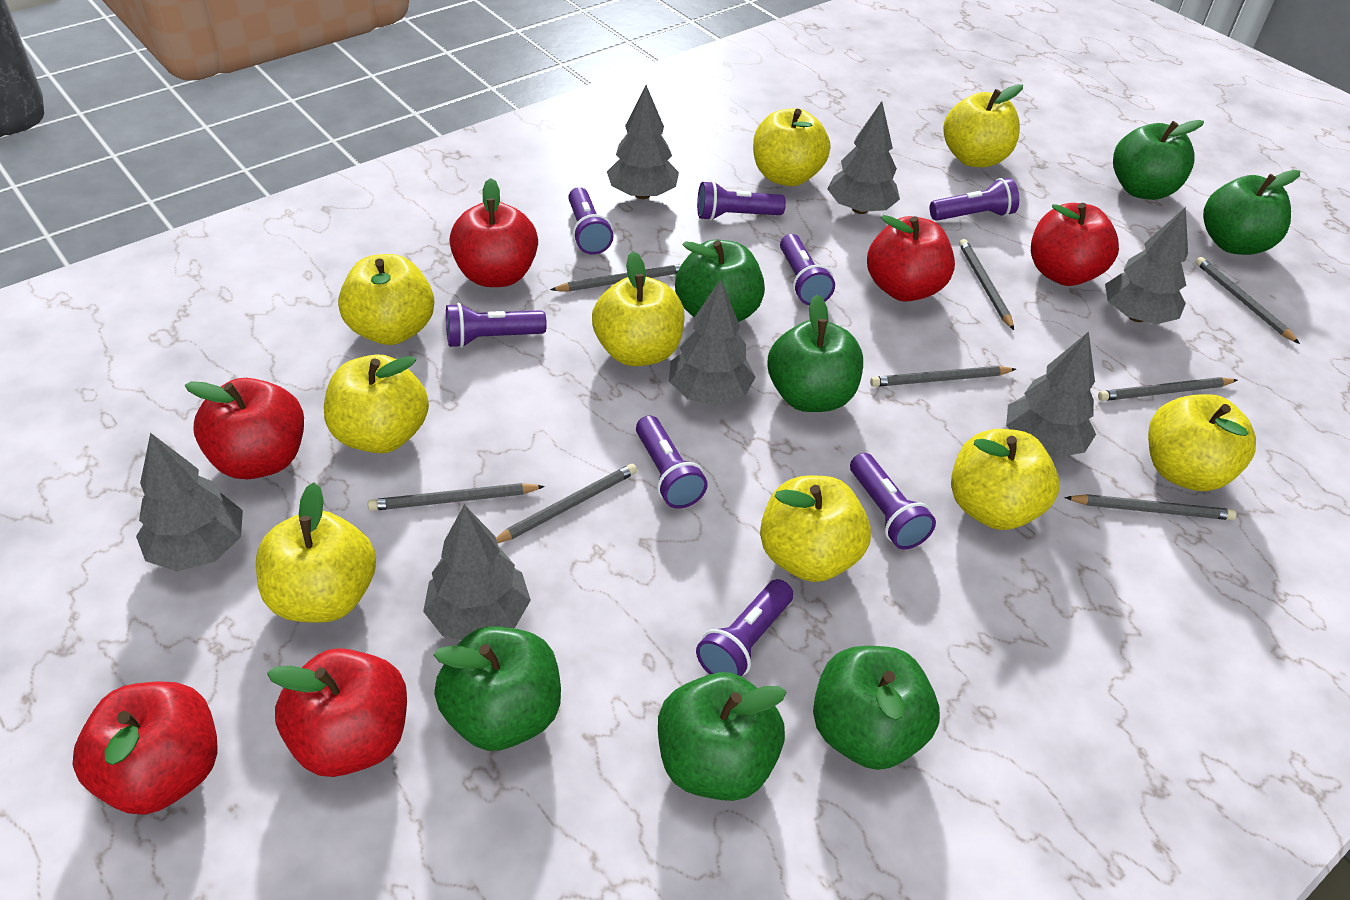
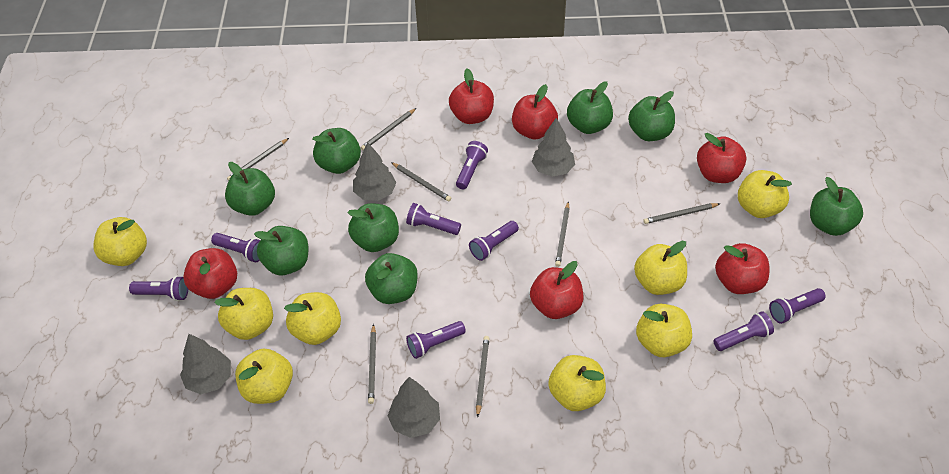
green apple: [434,626,561,751] [658,672,786,801] [675,239,765,322] [768,295,863,412] [813,646,940,770] [1113,120,1204,200] [1203,170,1300,255] = 7 -> [225,162,275,216] [254,226,308,275] [313,128,361,174] [347,203,399,252] [365,253,418,304] [567,81,613,134] [628,91,675,141] [810,177,863,236] = 8
grey pencil: [368,483,545,511] [496,464,637,543] [550,264,682,291] [870,366,1016,387] [959,239,1014,330] [1064,494,1236,520] [1098,377,1237,401] [1195,257,1300,344] = 8 -> [227,138,289,181] [361,108,416,150] [368,324,376,404] [391,162,451,201] [476,336,489,418] [555,202,570,267] [643,203,720,224] = 7
grey tree: [136,433,243,571] [423,505,531,640] [607,85,679,199] [669,279,755,405] [828,101,900,214] [1006,332,1096,458] [1105,207,1188,324] = 7 -> [180,334,231,394] [353,142,396,201] [388,377,440,438] [532,118,575,177] = 4
yellow apple: [256,482,376,622] [324,354,429,453] [338,254,434,345] [592,251,685,366] [753,108,830,186] [760,475,871,582] [943,84,1023,167] [951,429,1059,530] [1148,394,1256,491] = 9 -> [93,217,147,266] [214,288,273,340] [235,349,293,404] [284,292,341,345] [548,355,606,411] [634,241,687,295] [636,304,692,357] [738,170,792,218] = 8

